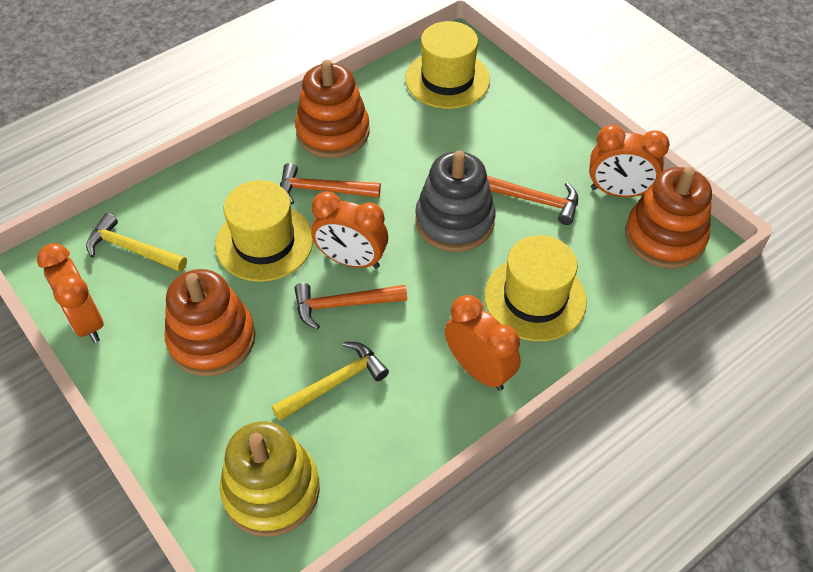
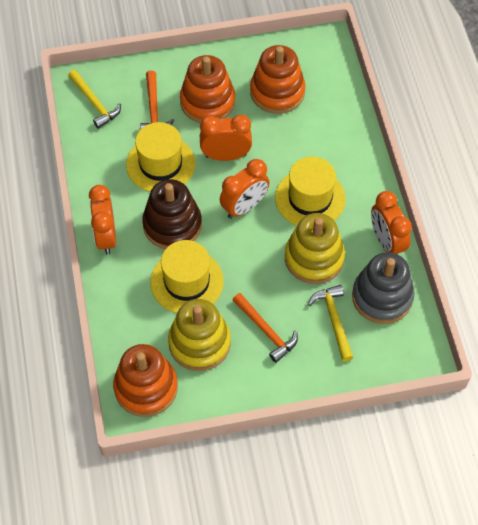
brown stacking toy: none = 0 -> [142,179,202,249] = 1
orange hammer: [280,163,381,204] [295,283,407,329] [487,176,578,225] = 3 -> [140,70,174,130] [233,293,298,363] = 2
yellow stacking toy: [220,421,320,537] = 1 -> [168,299,231,371] [285,213,345,284] = 2

